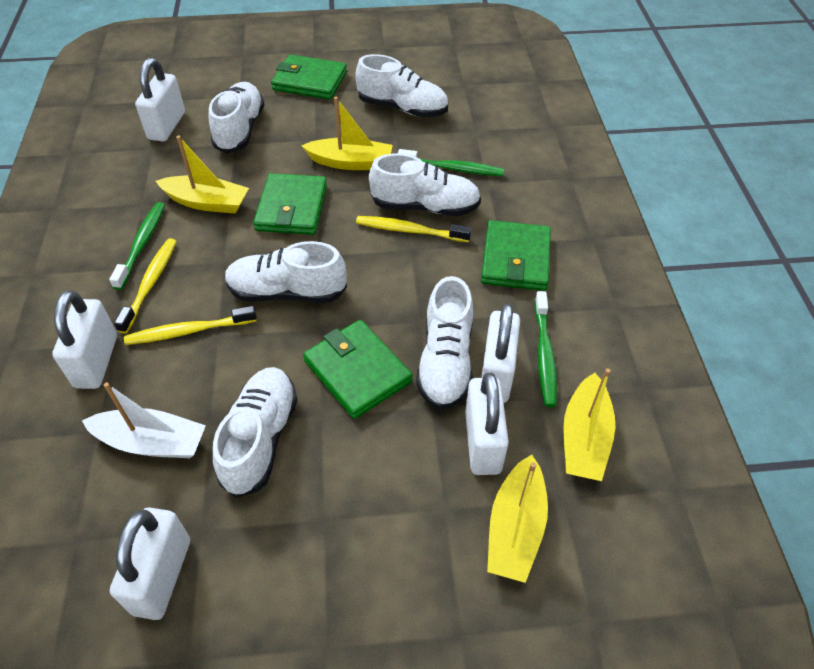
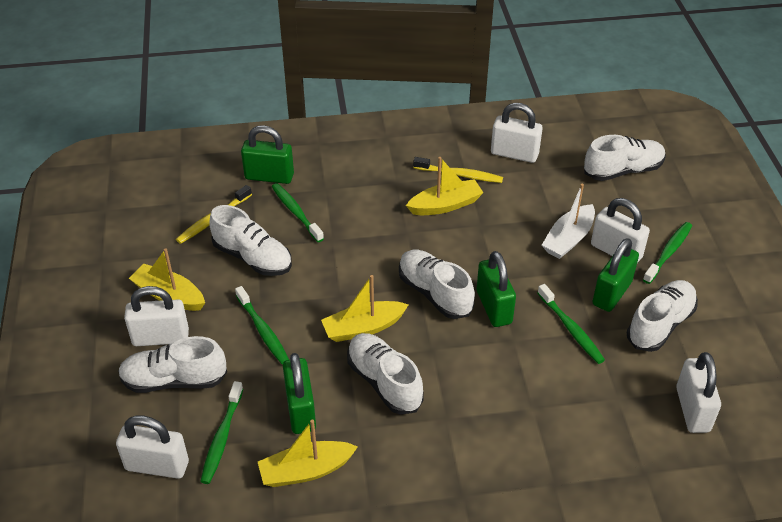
green padlock: none = 0 -> [241,125,294,184] [283,353,316,434] [477,251,516,327] [592,238,639,312] = 4
green toothbrush: [109,202,165,290] [398,149,504,176] [534,291,557,407] = 3 -> [200,381,243,484] [235,286,289,365] [272,183,324,242] [538,284,605,364] [643,222,692,284] = 5
green wallet: [253,173,327,235] [271,54,347,100] [303,320,413,419] [481,220,551,291] = 4 -> none = 0
yellow toothbrush: [114,238,177,334] [124,306,257,345] [356,216,471,242] = 3 -> [176,185,252,244] [413,157,503,183] = 2

